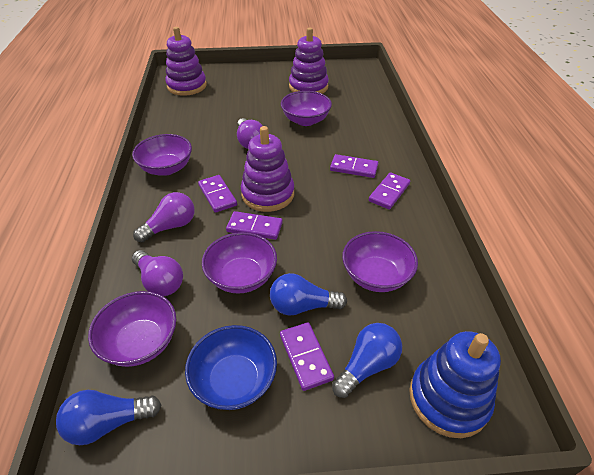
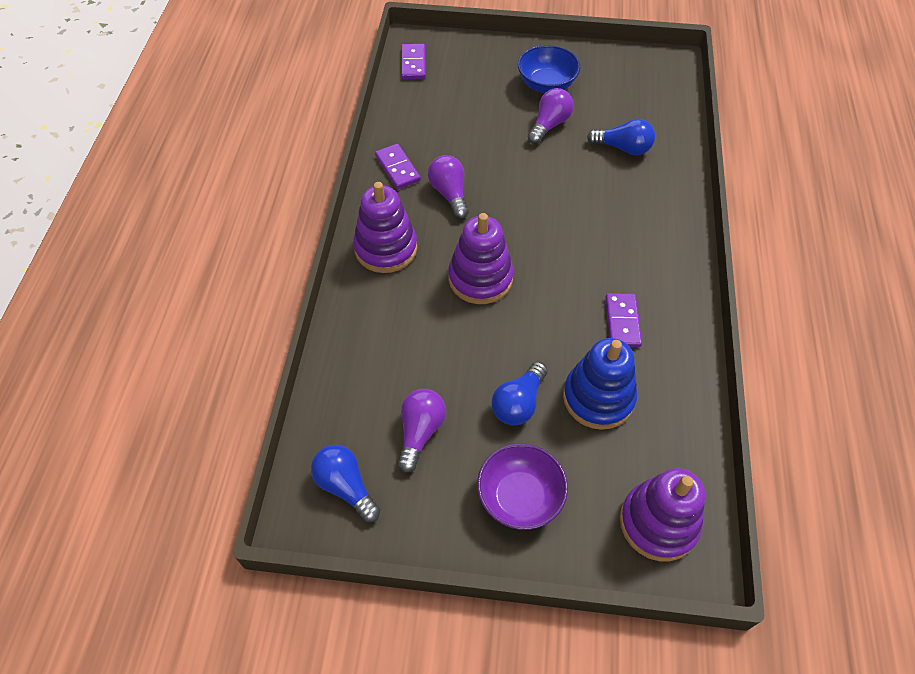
purple bowl: [88,291,177,367] [132,134,192,176] [202,232,277,294] [281,91,332,126] [342,231,418,292] = 5 -> [477,443,568,530] = 1
purple domino: [198,175,237,213] [226,211,283,240] [280,322,334,391] [330,154,378,178] [369,172,410,209] = 5 -> [375,144,421,189] [401,44,426,79] [605,293,642,347] = 3

